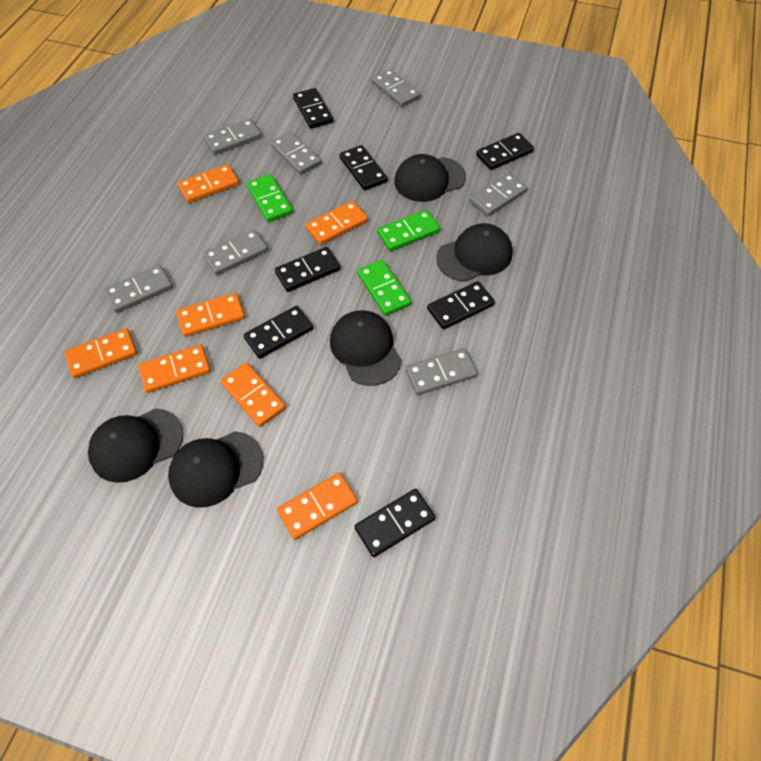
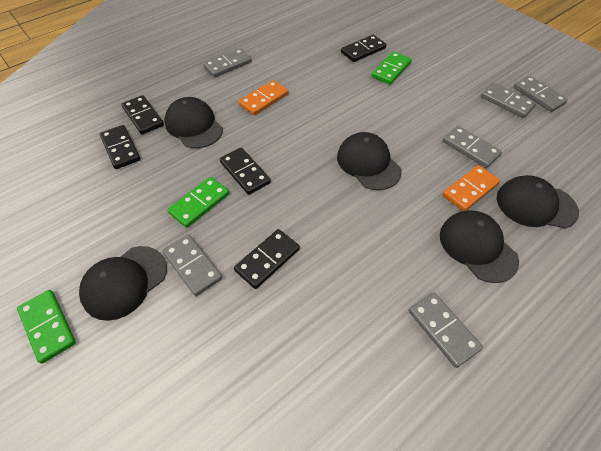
black domino: [243,306,313,359] [275,247,341,292] [293,88,333,129] [340,145,388,190] [354,489,436,557] [427,281,495,330] [476,133,534,170] = 7 -> [100,125,141,169] [121,95,164,135] [220,148,271,195] [234,229,300,289] [341,35,386,62] = 5
grey domino: [104,265,173,313] [203,229,268,275] [204,119,262,155] [270,131,321,175] [372,69,420,107] [405,348,478,395] [469,173,528,216] = 7 -> [162,234,222,296] [203,48,252,77] [408,292,483,368] [443,126,502,168] [481,83,536,118] [514,75,568,112] = 6
orange domino: [64,328,137,378] [138,344,211,393] [176,293,245,337] [178,164,239,203] [221,363,286,427] [277,473,358,540] [306,201,368,245] = 7 -> [238,80,288,115] [442,165,500,211] = 2

